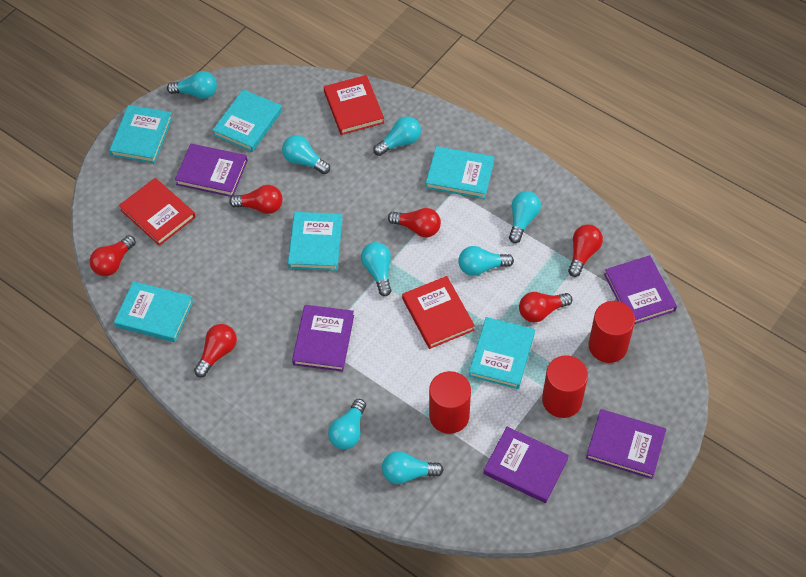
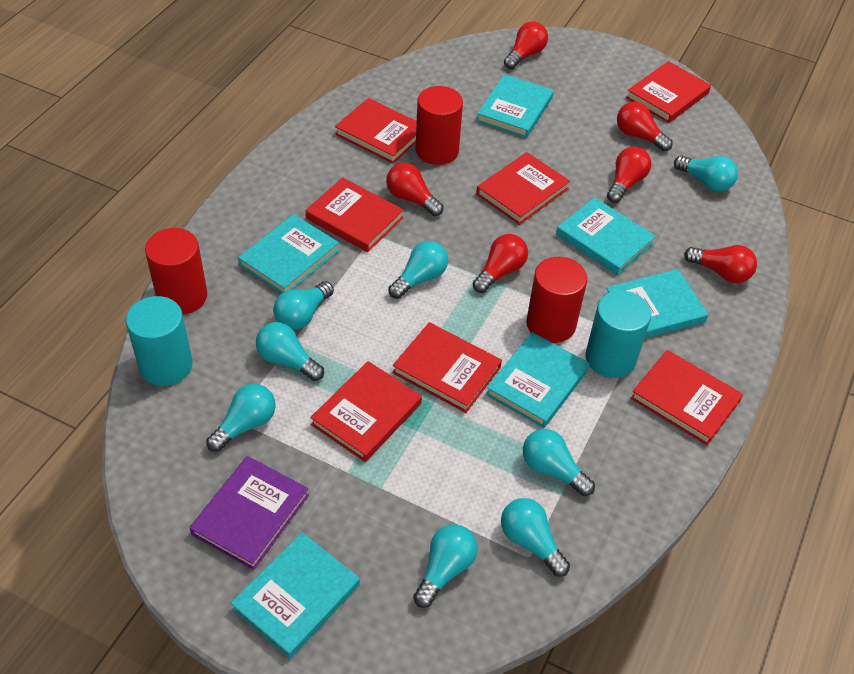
purple book: [175,144,248,197] [292,305,354,372] [483,427,569,503] [586,409,666,479] [604,255,677,324] = 5 -> [190,456,309,570] = 1
red book: [119,178,196,246] [324,75,384,135] [402,276,475,349] = 3 -> [306,177,404,252] [310,361,422,462] [335,98,417,164] [392,322,502,413] [476,152,570,225] [626,61,711,123] [630,350,743,445] = 7
turquoise cylinder: none = 0 -> [126,296,193,386] [586,290,651,378] = 2

